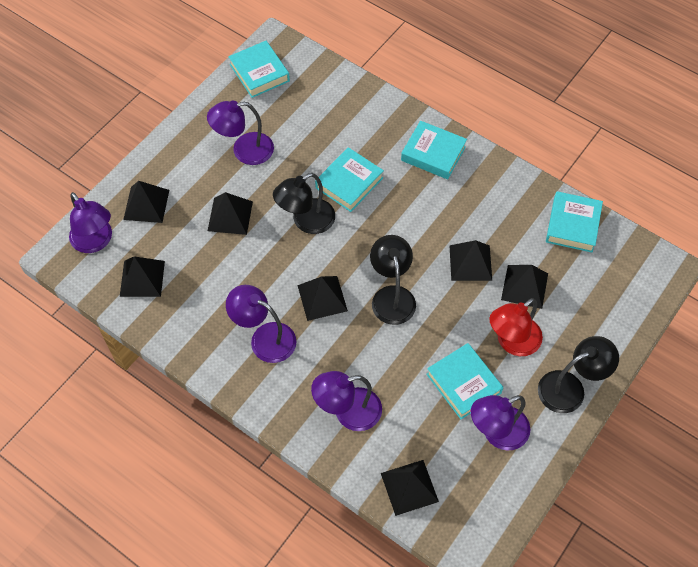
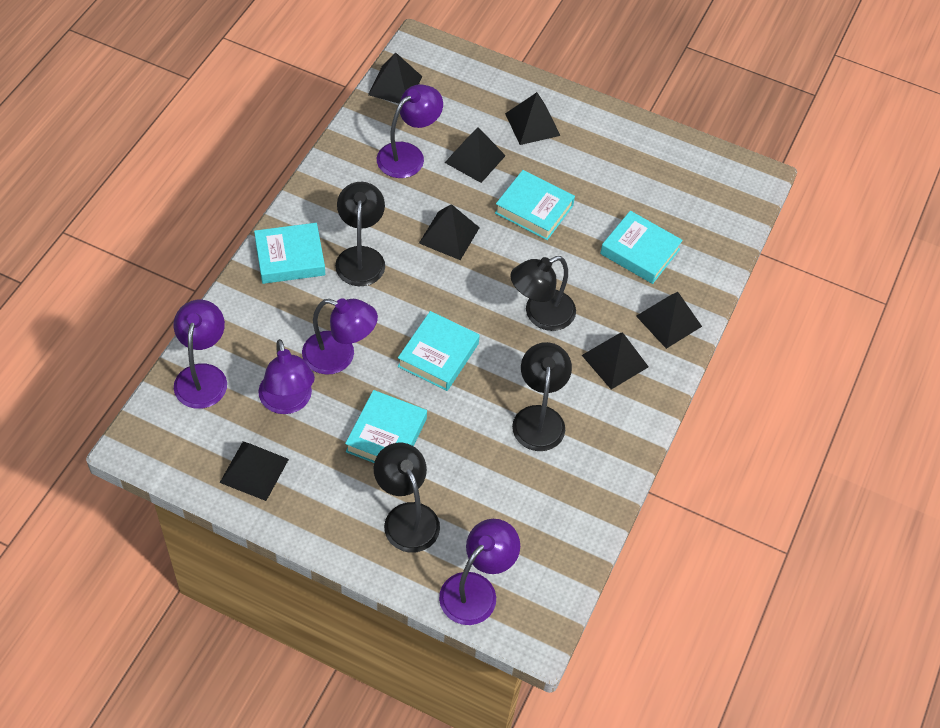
black lamp: [273,173,335,234] [370,235,416,325] [538,336,619,413] = 3 -> [335,182,385,286] [374,442,440,553] [510,256,576,331] [512,342,572,451] = 4
red lamp: [489,298,543,356] = 1 -> none = 0

